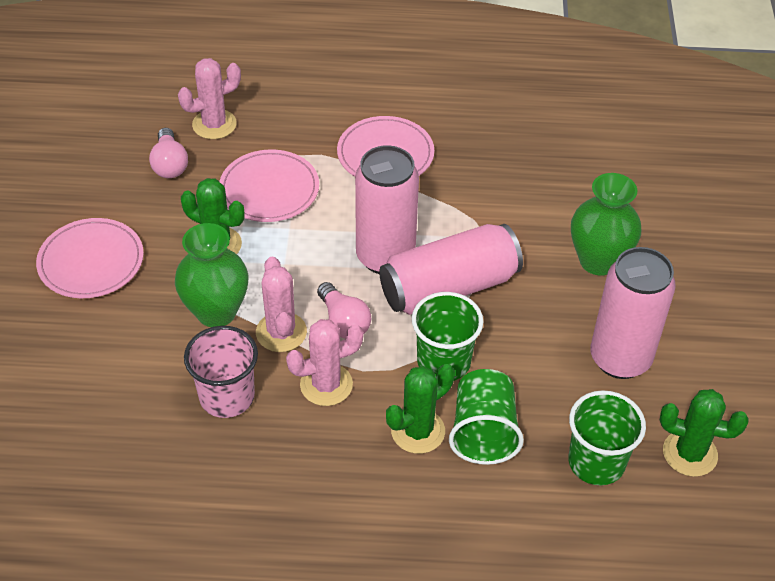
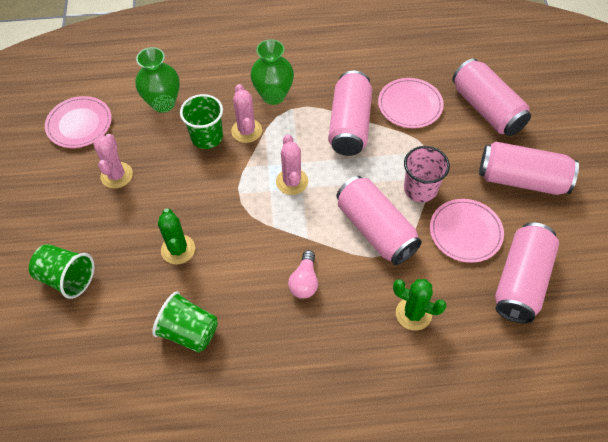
green cactus: [181,178,245,254] [386,364,455,454] [660,389,749,477] = 3 -> [158,208,195,264] [393,279,447,330] = 2
pink can: [355,145,419,274] [379,224,523,315] [590,247,676,379] = 3 -> [328,71,372,156] [336,176,422,265] [452,59,531,136] [479,142,579,195] [495,222,559,323] = 5
pink light bulb: [149,128,188,178] [317,282,371,339] = 2 -> [288,250,318,299] = 1

